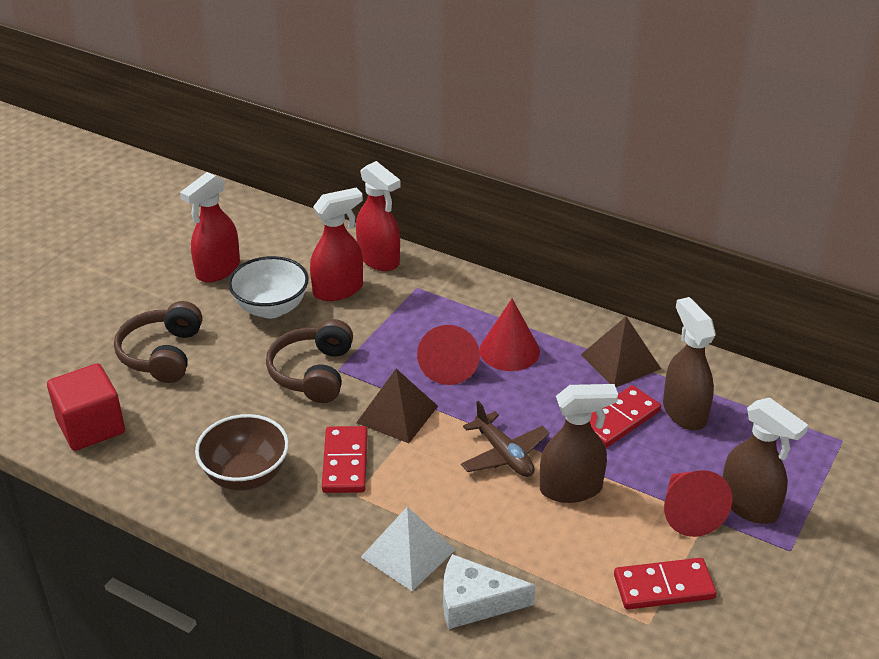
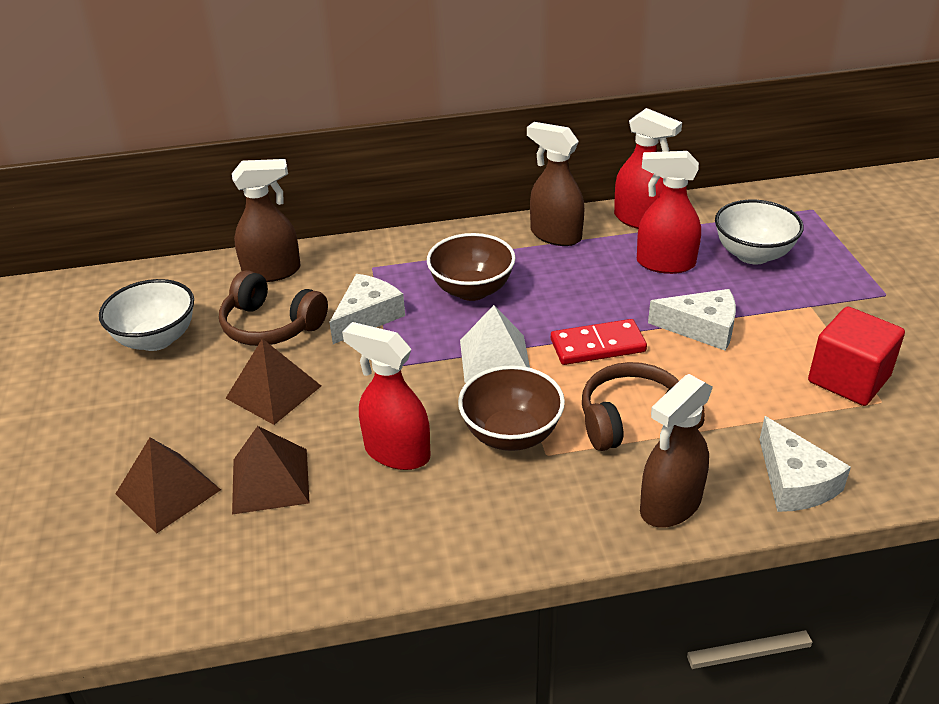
brown bowl: [195,414,289,491] = 1 -> [427,233,516,301] [458,365,565,451] = 2
brown plane: [461,401,550,477] = 1 -> none = 0
brown pyramid: [356,369,438,443] [581,316,661,387] = 2 -> [116,437,221,534] [226,339,321,425] [232,426,310,514] = 3
red cone: [417,325,480,385] [479,299,540,371] [664,470,732,537] = 3 -> none = 0
red domino: [322,426,368,493] [590,385,661,448] [614,558,717,609] = 3 -> [551,319,647,365] = 1
white bowl: [228,256,309,318] = 1 -> [99,279,194,351] [715,200,804,264] = 2
white cheese: [443,554,535,629] = 1 -> [329,274,405,344] [648,289,736,351] [759,416,851,512] = 3

